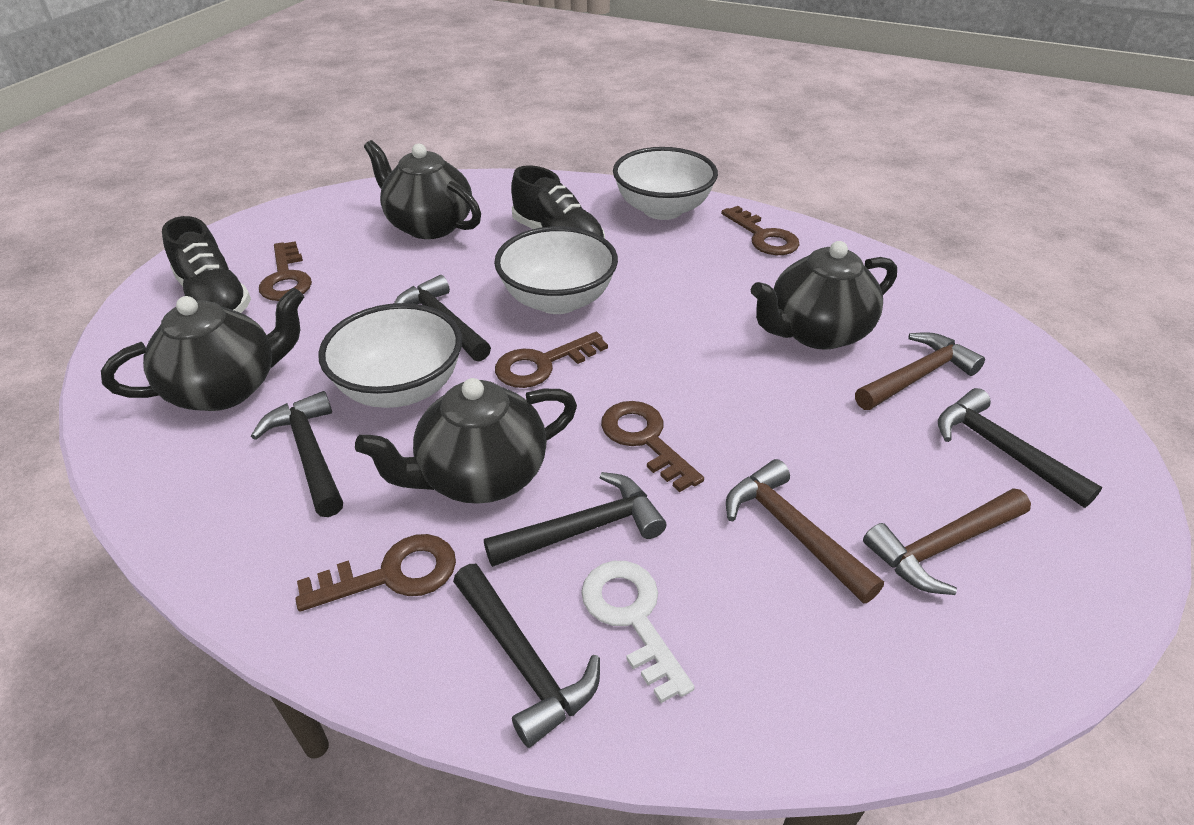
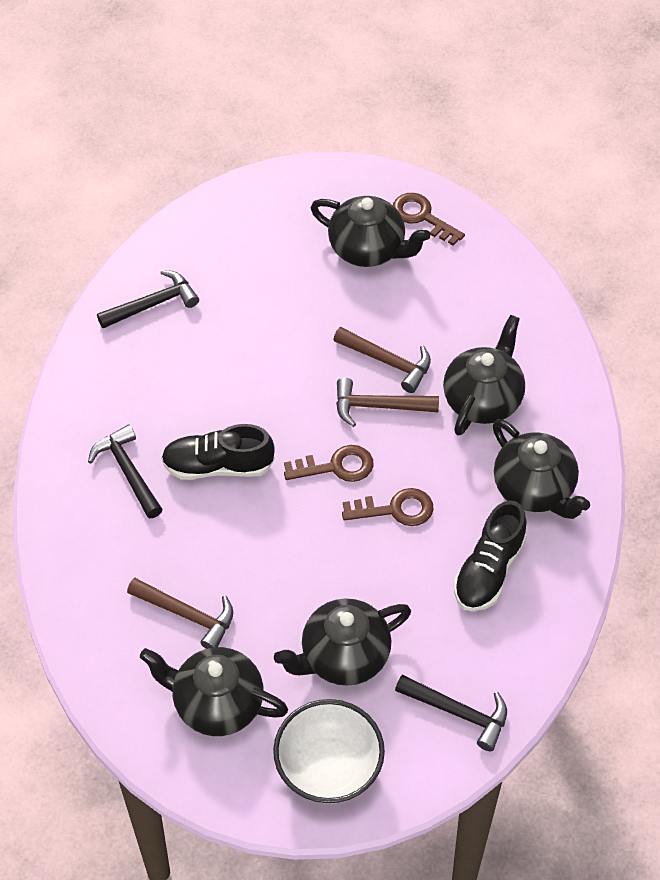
black hammer: [251,391,343,517] [394,275,491,362] [453,564,600,748] [484,472,667,567] [938,388,1102,508] = 5 -> [88,425,163,518] [97,270,199,328] [395,674,507,751] = 3
black teapot: [101,288,304,411] [355,378,577,504] [364,140,481,239] [751,241,897,350] = 4 -> [140,647,288,736] [274,598,411,686] [311,196,430,267] [443,315,525,436] [493,419,590,519] = 5
brown key: [259,241,312,301] [295,534,456,612] [495,332,608,388] [601,401,704,492] [721,206,800,255] = 5 -> [284,445,374,482] [342,488,433,526] [393,193,465,246] = 3
white bowl: [318,303,462,408] [494,226,618,314] [613,147,718,220] = 3 -> [273,699,385,804] = 1
white key: [581,561,695,703] = 1 -> none = 0

